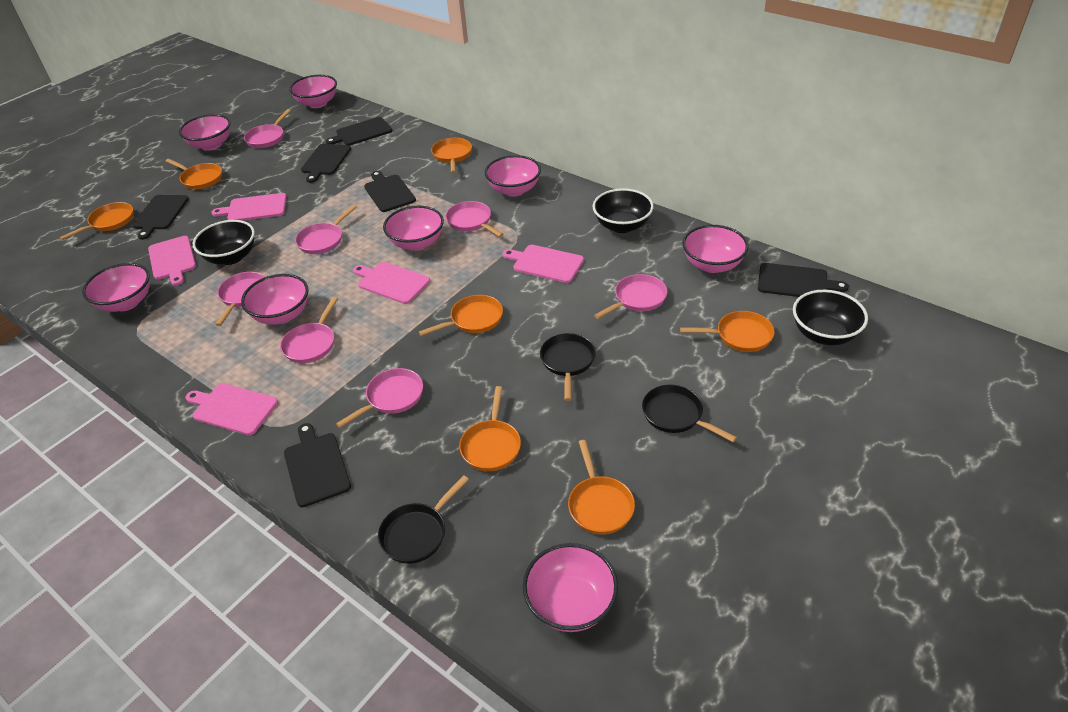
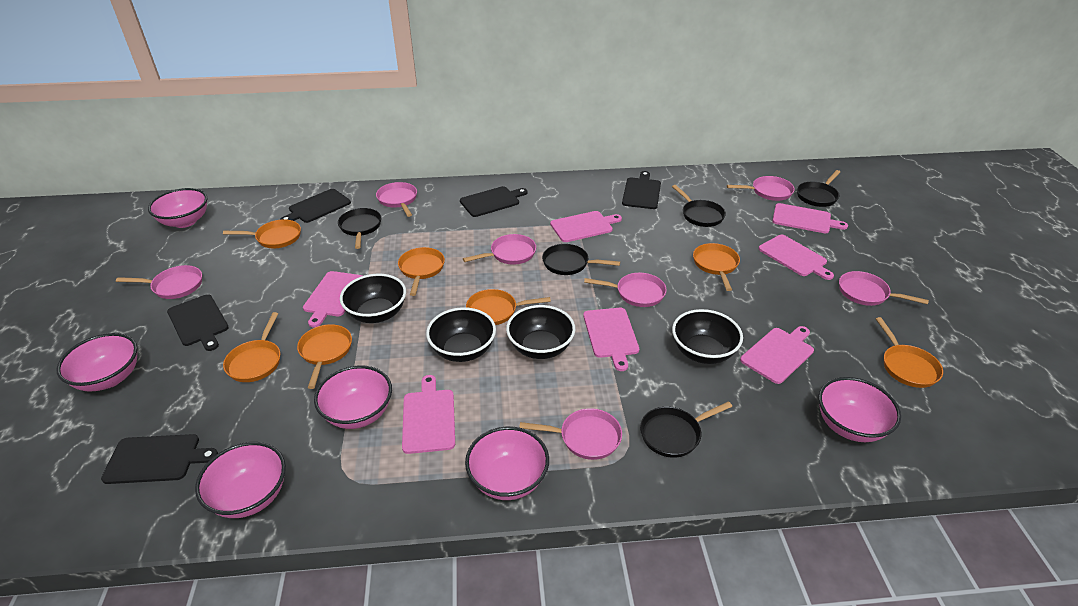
black bowl: [193,220,255,265] [593,188,654,233] [793,290,868,345] = 3 -> [340,274,406,323] [426,307,496,362] [506,305,575,359] [672,309,743,364] = 4
black cutting board: [133,195,189,240] [284,423,351,507] [301,144,351,183] [326,117,392,146] [364,171,416,212] [758,263,849,297] = 6 -> [101,434,218,484] [167,294,229,351] [280,189,351,223] [460,186,528,217] [622,171,661,209] = 5
black pan: [378,475,469,564] [540,333,596,401] [642,385,737,442] = 3 -> [338,208,381,249] [542,244,620,275] [640,401,732,458] [672,185,726,227] [797,170,840,207] = 5
pink bowl: [82,263,150,312] [179,114,230,151] [241,274,309,325] [289,75,337,108] [383,206,444,251] [485,155,541,197] [523,543,618,632] [682,225,749,273] = 8 -> [56,333,138,392] [148,188,207,228] [195,442,286,518] [314,366,392,429] [465,426,549,500] [818,377,901,442] = 6
pink cutting board: [148,236,196,286] [186,383,278,435] [212,193,287,221] [353,262,430,304] [503,245,584,283] = 5 -> [303,271,363,327] [402,375,455,454] [550,211,622,242] [583,308,639,371] [740,326,814,384] [759,235,834,280] [772,203,848,233] = 7

